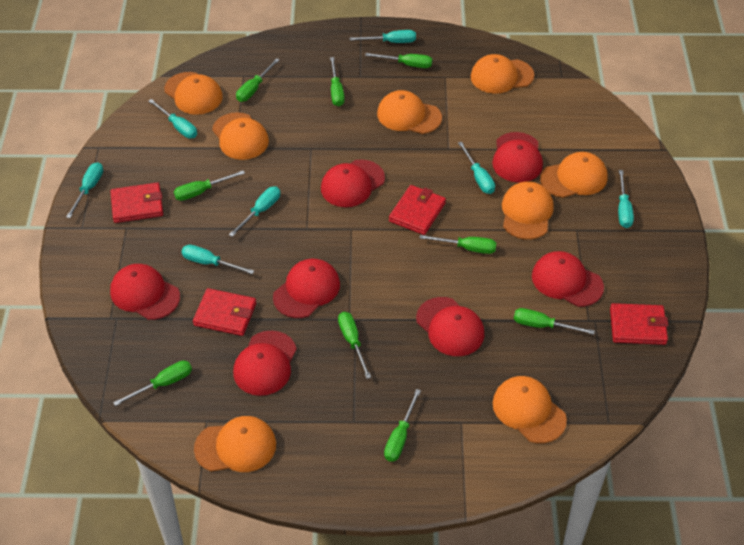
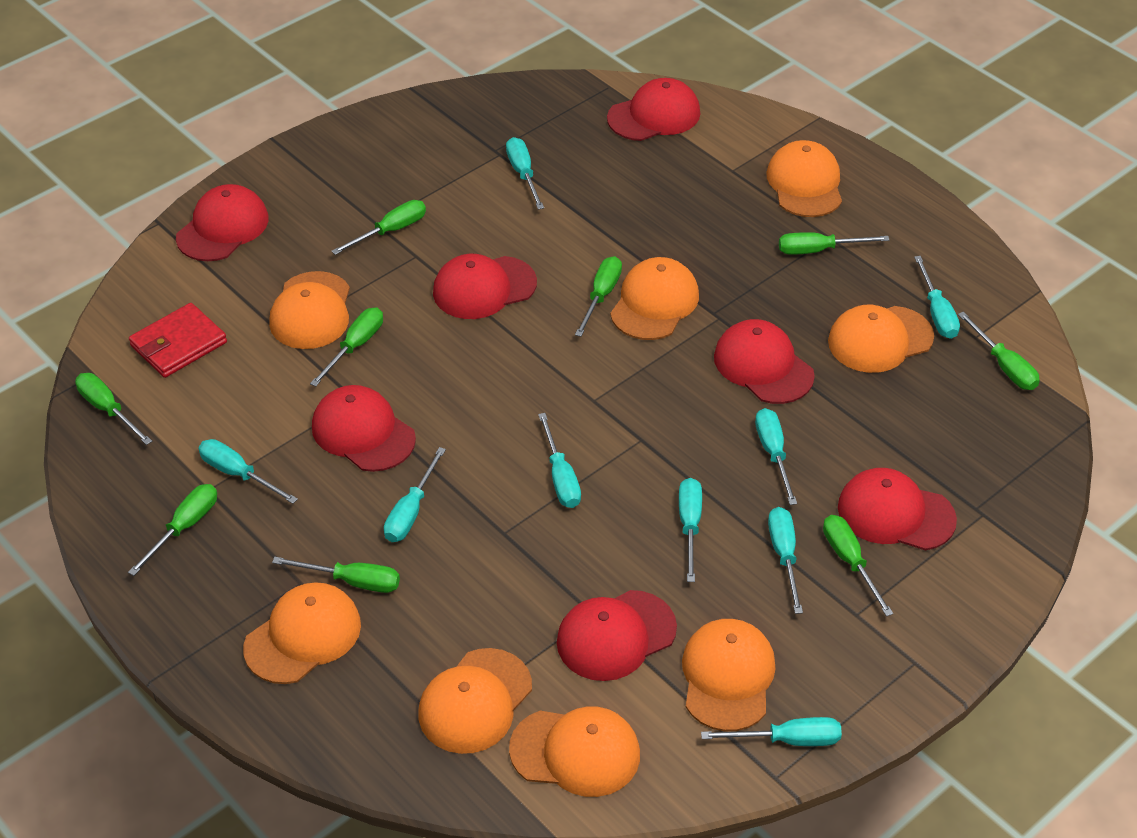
red wallet: [110,182,163,223] [193,288,256,336] [389,185,446,235] [610,303,668,345] = 4 -> [129,303,227,378] = 1
turquoise screwdriver: [66,162,103,218] [148,99,197,138] [181,245,254,274] [229,187,280,237] [350,30,416,43] [458,142,495,194] [618,170,634,228] = 7 -> [198,439,298,504] [384,447,446,542] [506,137,544,209] [538,413,581,508] [679,478,702,582] [701,717,842,746] [755,408,797,505] [768,507,803,614] [914,256,960,339] = 9

